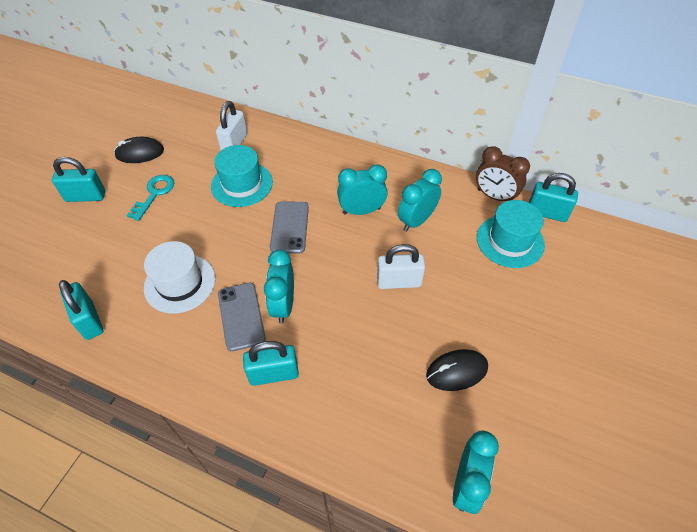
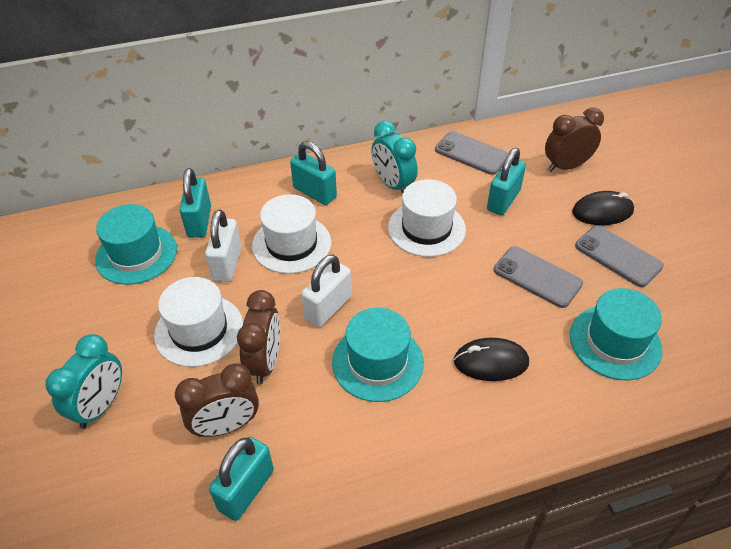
brown clock: [476,146,530,201] = 1 -> [175,363,259,437] [237,290,280,384] [545,108,604,172] = 3
grey phone: [218,283,266,352] [270,201,309,254] = 2 -> [435,131,509,175] [494,246,583,308] [575,225,664,287] = 3
turquoise clock: [264,249,294,324] [337,164,388,215] [398,169,442,232] [453,431,499,514] = 4 -> [45,334,122,429] [372,121,418,194] = 2
turquoise hat: [211,145,273,207] [477,200,545,268] = 2 -> [95,204,177,285] [332,308,424,402] [570,288,662,380] = 3
turquoise key: [127,175,174,221] = 1 -> none = 0
white hat: [144,241,215,313] = 1 -> [154,277,243,367] [252,194,331,274] [388,179,466,257] = 3

